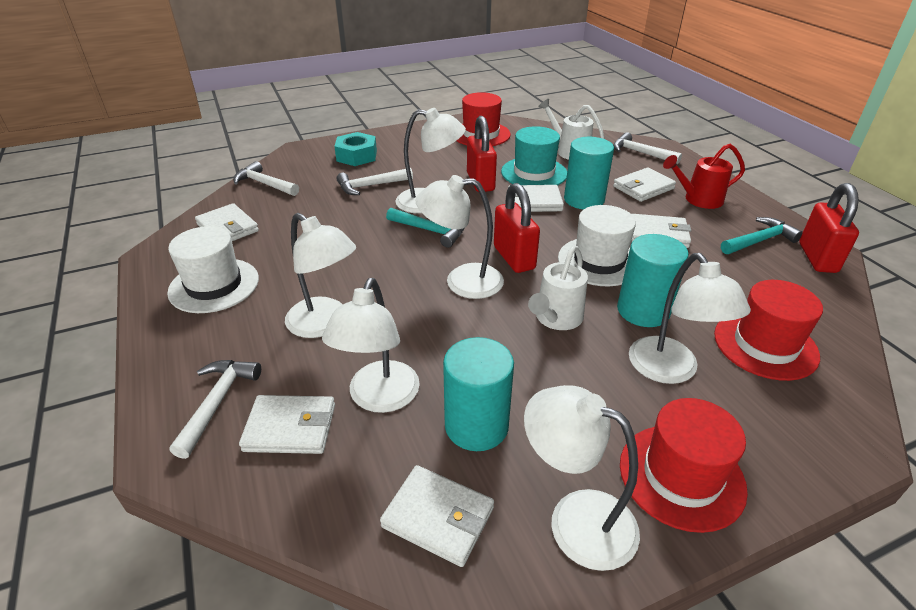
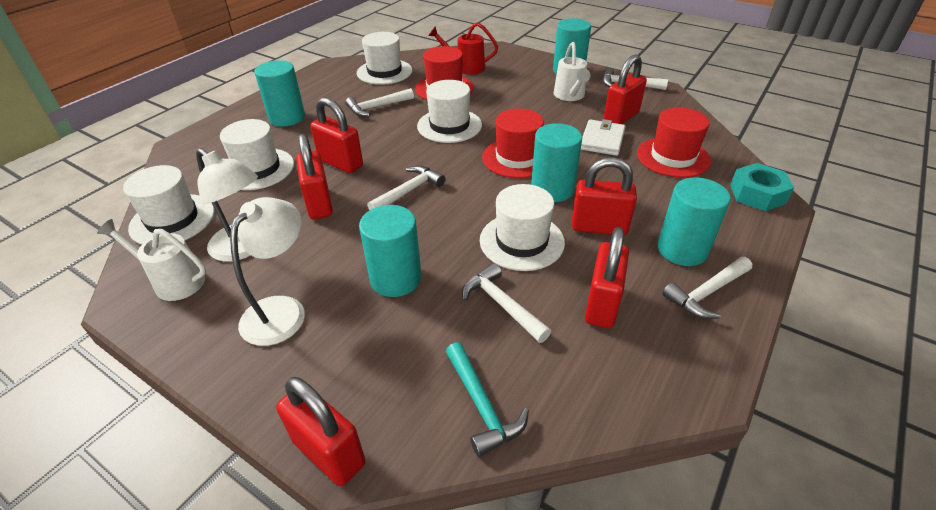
red padlock: [467,116,497,192] [494,183,540,273] [799,183,859,273] = 3 -> [276,377,365,486] [296,134,333,219] [310,97,363,173] [572,157,637,235] [585,227,629,328] [603,55,647,124] = 6
turquoise cylinder: [443,337,514,451] [564,137,614,209] [617,234,689,327] = 3 -> [254,60,305,127] [359,205,421,297] [531,123,582,202] [553,18,591,74] [657,177,731,266] = 5
turquoise hammer: [386,208,464,248] [721,217,803,254] = 2 -> [446,342,529,457] = 1
turquoise hat: [501,126,567,185] = 1 -> none = 0
white hammer: [169,360,261,459] [233,161,299,196] [336,168,413,195] [613,132,682,164] = 4 -> [345,88,414,116] [367,166,445,210] [462,263,551,343] [603,67,668,90] [662,257,752,319] = 5
white hat: [167,226,259,313] [558,205,636,286] = 2 -> [123,165,214,245] [220,119,294,190] [357,32,412,85] [417,80,482,143] [480,184,565,271] = 5
white lamp: [285,213,356,338] [322,278,420,413] [395,108,466,213] [415,175,504,299] [524,385,640,571] [629,253,751,384] = 6 -> [196,148,258,262] [230,197,305,346] = 2
white wallet: [195,203,259,241] [239,395,335,454] [380,465,494,567] [508,185,564,212] [613,167,676,202] [632,214,691,248] = 6 -> [581,119,625,156] = 1

